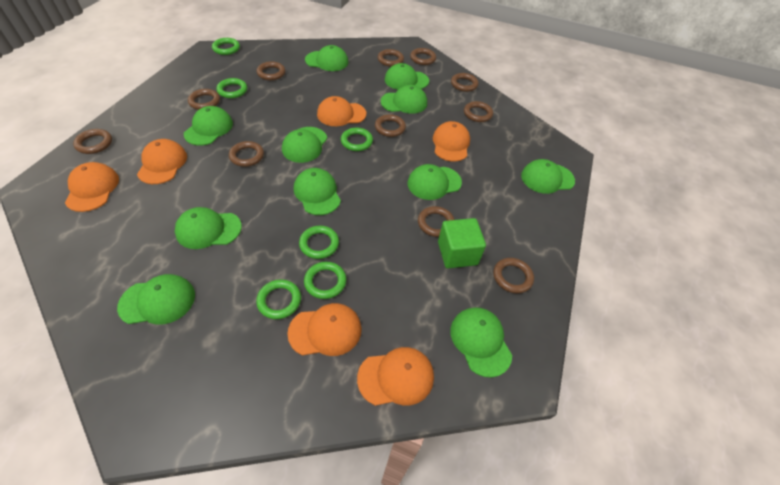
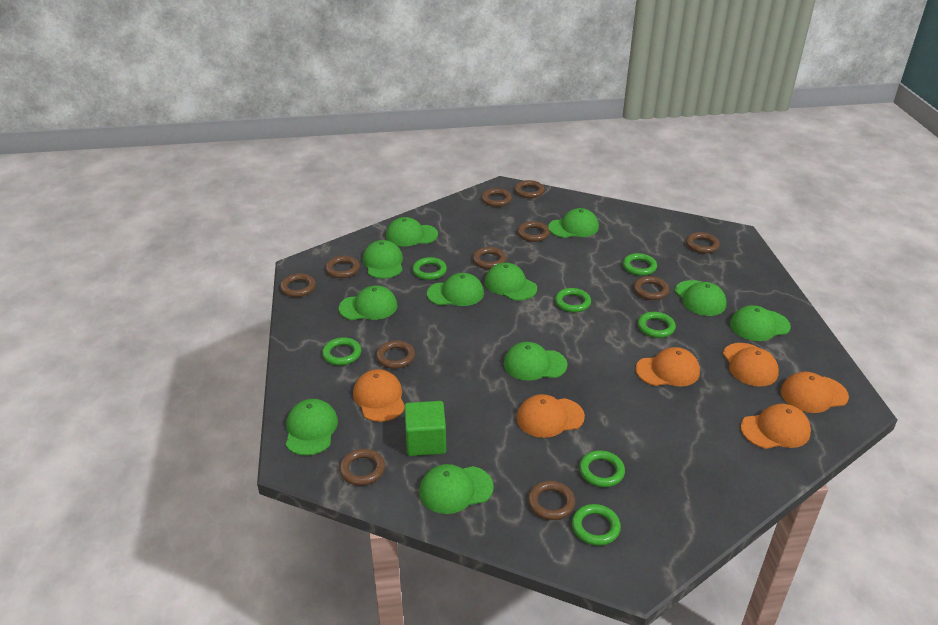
green ring: [212,38,240,55] [216,78,247,98] [256,279,301,319] [299,226,339,259] [304,262,347,299] [341,128,373,151] = 6 -> [322,337,361,365] [412,257,447,280] [555,288,591,313] [572,504,621,546] [579,450,625,487] [623,253,657,276] [638,312,676,338] = 7

